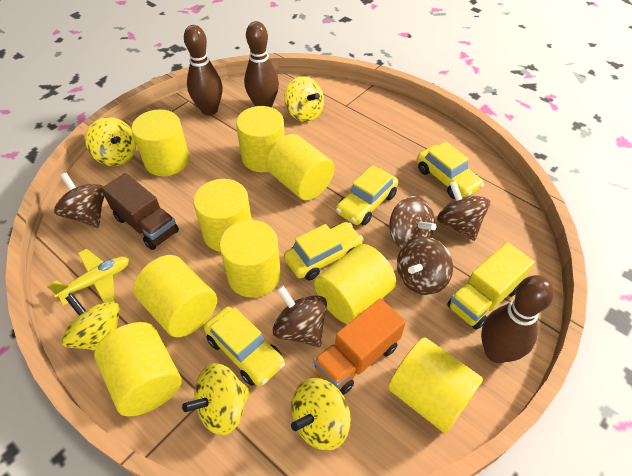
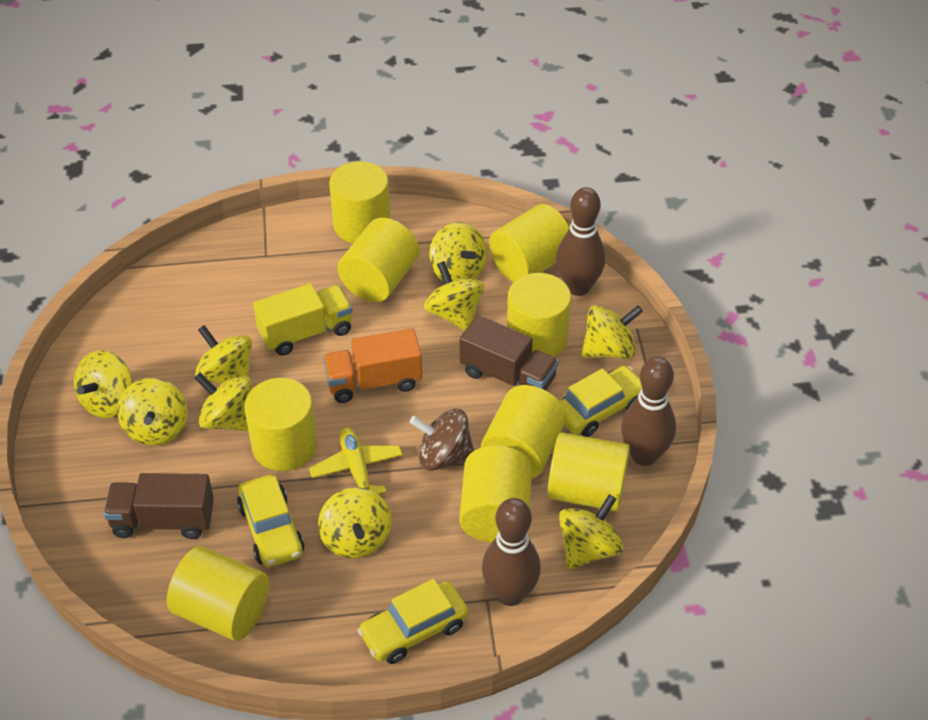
brown spinning top: [54,173,105,228] [273,285,327,347] [389,196,437,248] [397,237,453,295] [437,181,490,241] = 5 -> [410,408,474,471] = 1
brown truck: [101,173,179,250] = 1 -> [104,473,214,539] [460,315,559,390] = 2
yellow car: [204,307,285,386] [284,222,364,281] [336,165,398,225] [417,141,484,199] = 4 -> [237,475,305,567] [357,579,468,664] [560,366,642,437] = 3
yellow spinning top: [61,294,120,351] [85,117,136,166] [182,363,250,435] [284,76,324,122] [291,378,351,451] = 5 -> [74,351,133,418] [117,378,188,446] [194,373,252,431] [195,325,252,384] [318,487,391,559] [424,261,484,331] [429,222,487,281] [559,494,624,570] [581,305,643,359] = 9

